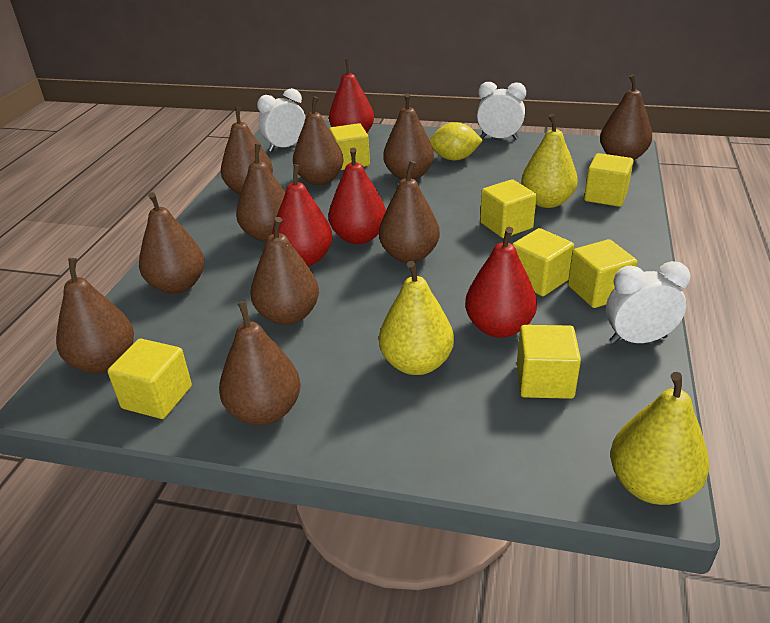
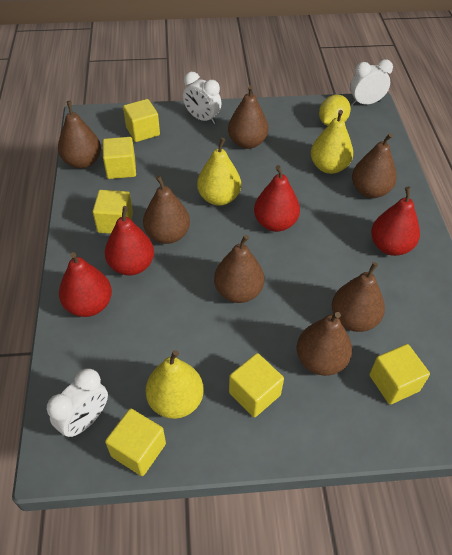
brown pear: [56,258,134,373] [139,192,204,294] [219,301,301,425] [221,106,273,194] [236,144,285,242] [251,217,319,325] [293,96,344,185] [379,160,440,263] [383,93,434,180] [600,74,652,160] = 10 -> [58,101,101,169] [143,175,190,244] [214,235,264,303] [228,85,268,149] [297,312,352,376] [332,262,385,332] [352,133,397,198] = 7
yellow cube: [107,339,192,419] [329,123,370,170] [480,179,537,238] [512,228,574,296] [517,325,581,399] [568,239,637,308] [584,153,634,207] = 7 -> [93,190,133,234] [103,137,136,179] [105,409,166,476] [123,99,160,142] [229,353,284,417] [369,344,430,405] = 6

